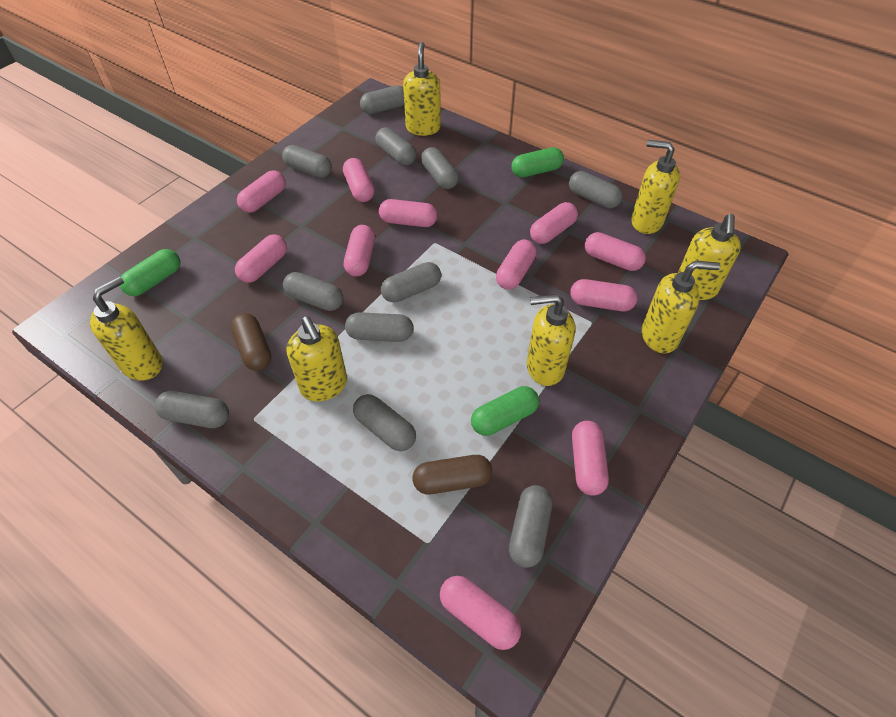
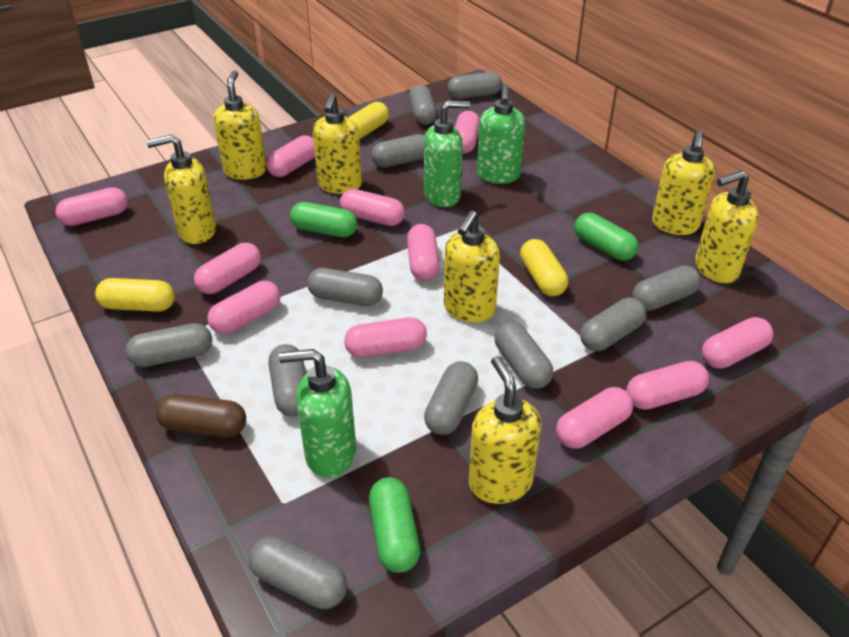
brown capsule: [231,313,272,371] [413,455,492,494] = 2 -> [156,394,246,438] = 1
green soap dispenser: none = 0 -> [279,349,356,478] [424,101,470,207] [477,84,525,184] = 3
yellow capsule: none = 0 -> [95,278,175,312] [348,102,389,139] [520,239,568,297] = 3

